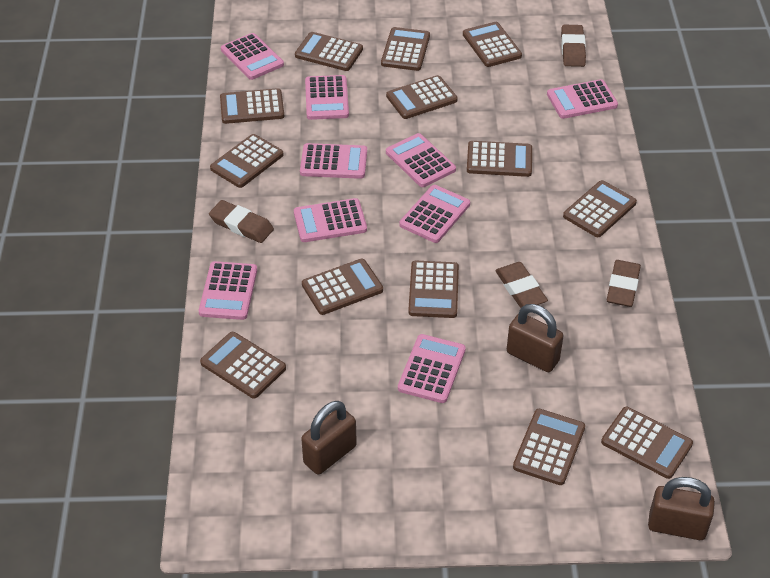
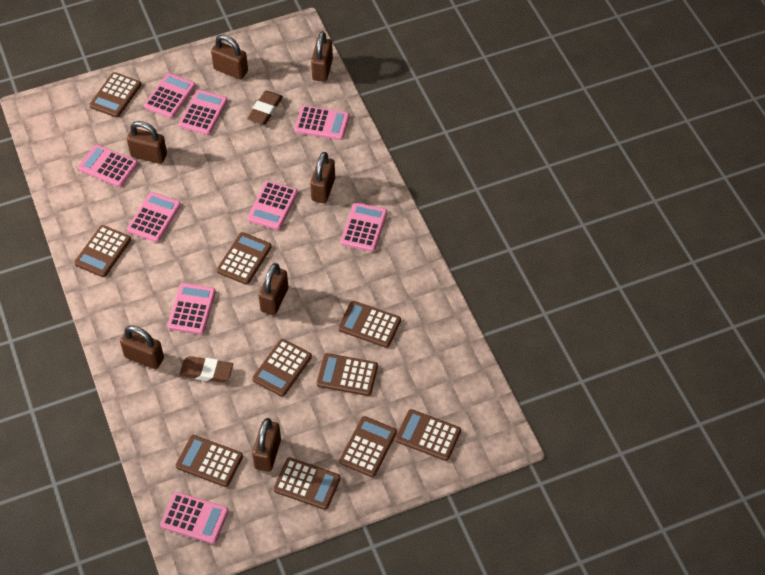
brown calculator: [200,332,286,399] [210,134,284,188] [220,88,284,124] [295,32,363,71] [302,259,383,315] [381,27,430,71] [386,75,458,119] [408,261,459,318] [463,22,522,67] [467,141,532,177] [513,409,585,485] [563,180,637,237] [601,407,693,479] = 13 -> [74,225,131,277] [89,72,141,118] [176,435,243,487] [217,232,272,285] [252,339,312,397] [273,457,341,510] [317,353,378,396] [338,301,401,348] [339,416,397,477] [395,409,461,461] = 10
brown eraser: [209,200,274,243] [495,262,548,308] [561,25,586,67] [607,260,641,307] = 4 -> [179,356,233,383] [247,91,283,125] = 2
brown padlock: [301,401,357,475] [507,304,563,372] [648,477,715,540] = 3 -> [120,326,164,369] [127,121,167,164] [211,35,248,79] [252,418,281,472] [259,263,288,315] [310,152,335,203] [311,31,333,82] = 7

